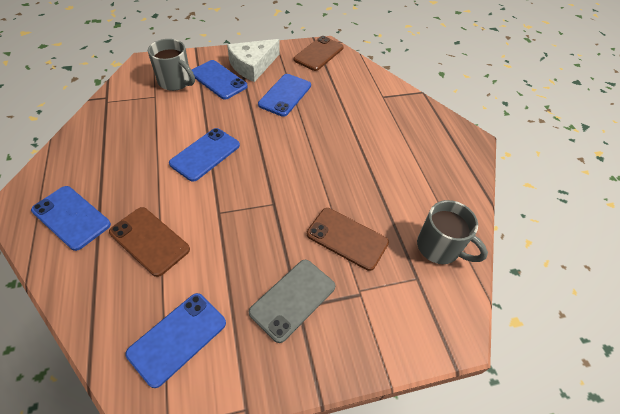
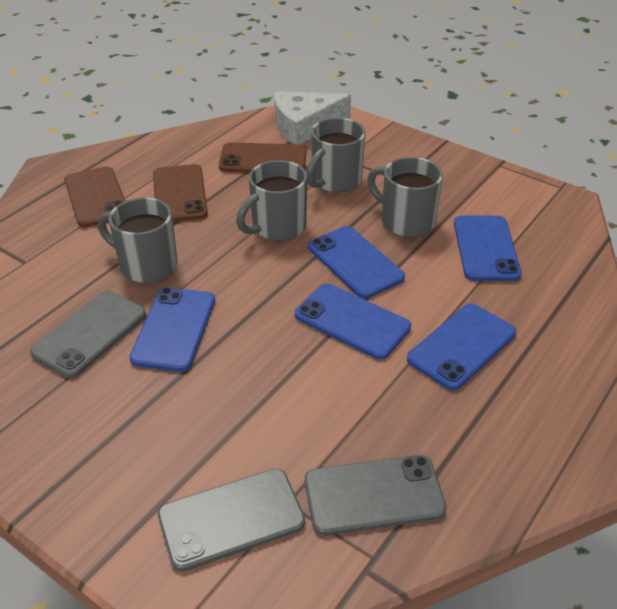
grey mug: [148,39,195,91] [417,200,488,264] = 2 -> [98,197,177,283] [236,160,307,241] [306,117,366,192] [367,157,443,237] = 4
grey phone: [249,260,335,343] = 1 -> [30,291,146,378] [158,469,305,572] [305,455,447,536] = 3

